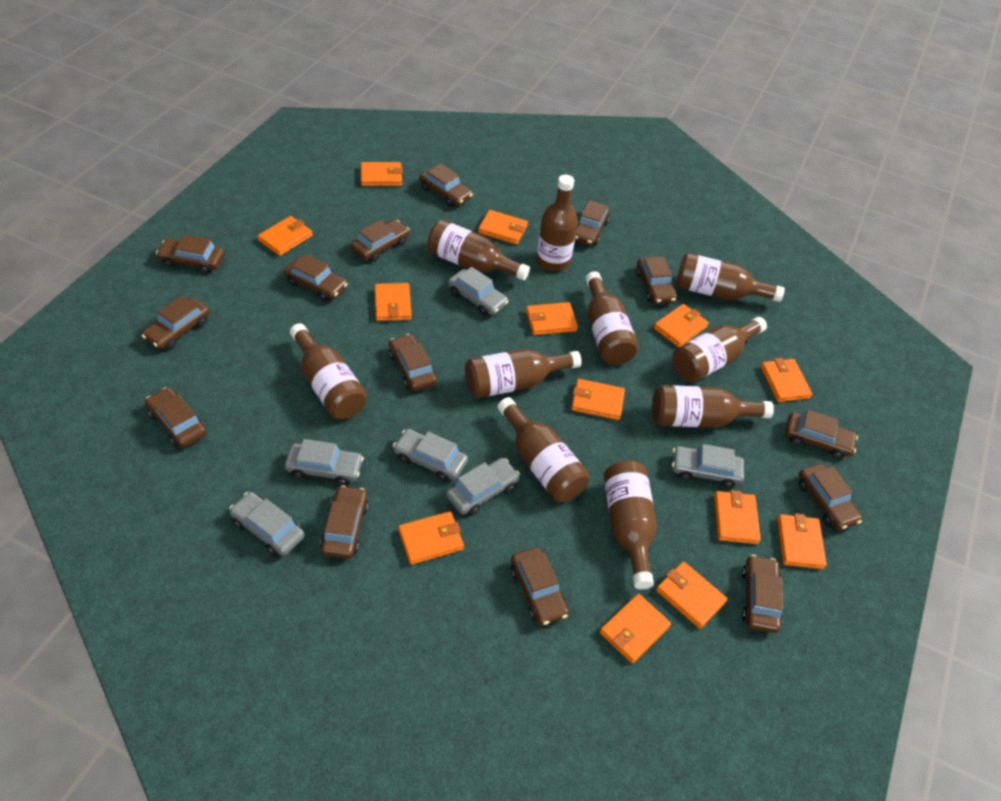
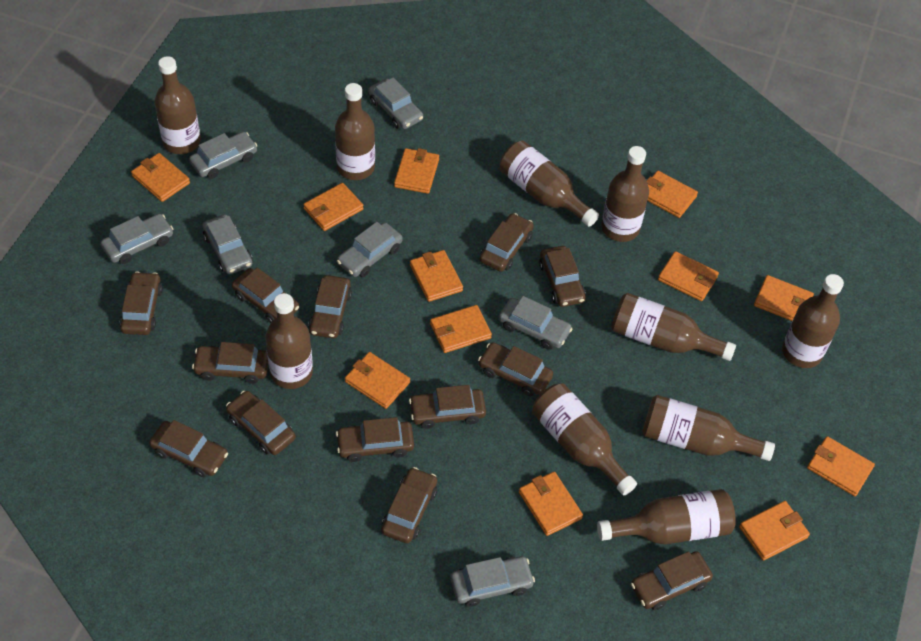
brown car: [142,296,210,349] [145,387,206,448] [156,235,225,273] [284,254,347,301] [320,485,369,559] [351,219,410,262] [389,334,437,391] [419,164,473,207] [511,547,569,626] [575,200,610,246] [636,256,677,304] [742,555,783,633] [785,409,858,459] [799,463,862,530] = 14 -> [119,271,163,335] [149,420,228,477] [192,342,268,384] [226,391,296,455] [232,268,299,323] [308,275,352,338] [336,417,414,462] [381,467,437,543] [409,385,486,429] [478,342,553,396] [480,213,534,272] [539,246,586,307] [631,551,713,610] = 13
grey car: [229,492,305,556] [285,439,364,485] [393,429,468,482] [446,458,520,515] [448,267,509,316] [672,444,744,488] = 6 -> [101,214,173,264] [189,132,257,179] [202,215,252,274] [337,222,403,277] [368,77,423,129] [450,556,535,607] [499,296,573,350] = 7
orange wallet: [258,216,313,256] [361,162,403,186] [374,283,412,321] [398,511,464,565] [478,210,528,245] [526,302,578,335] [571,379,625,420] [600,594,671,664] [654,304,709,347] [656,561,727,629] [714,490,761,544] [761,358,812,402] [777,513,827,569] = 13 -> [131,153,190,202] [303,183,364,231] [345,352,410,409] [394,148,439,194] [410,250,463,302] [430,305,492,353] [519,472,583,536] [646,171,698,218] [658,251,719,301] [739,501,810,561] [754,275,814,321] [807,436,875,496] = 12

